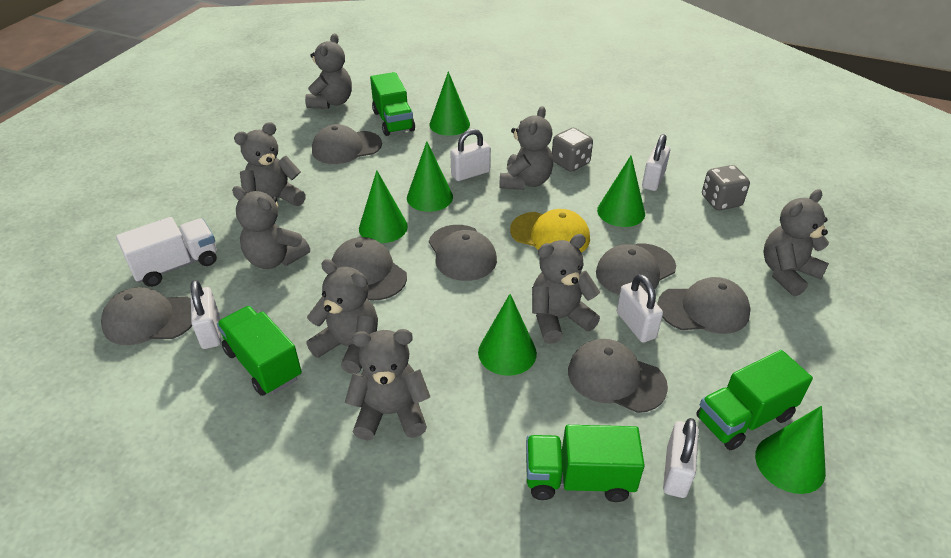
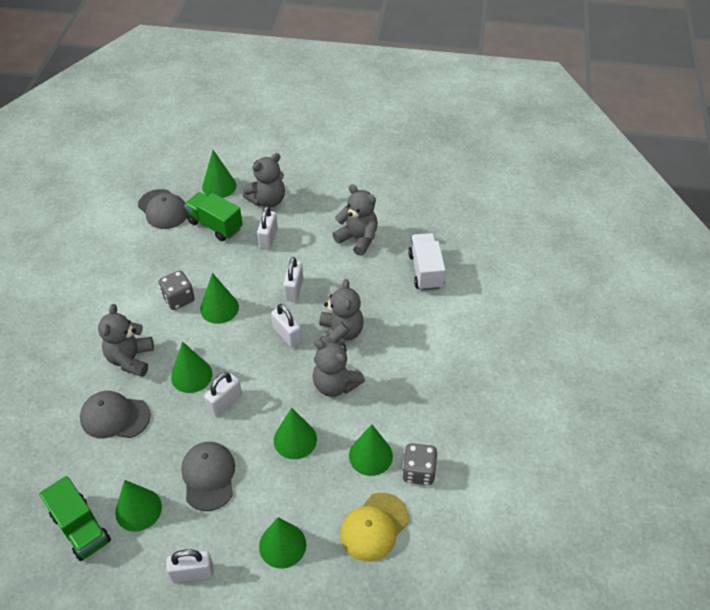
green cone: [359,170,408,243] [407,141,453,212] [430,71,470,136] [478,294,537,376] [597,155,645,227] [755,406,826,494] = 6 -> [115,480,162,532] [171,341,212,393] [200,273,239,324] [202,150,236,198] [259,517,306,569] [274,407,317,459] [349,424,393,476] = 7
green truck: [217,306,302,396] [370,72,415,136] [526,425,645,502] [696,350,813,450] = 4 -> [39,476,111,561] [184,192,243,241] = 2
grey cap: [101,287,192,345] [312,124,382,164] [331,237,407,300] [429,225,497,281] [568,339,668,413] [596,243,676,295] [657,277,751,334] = 7 -> [80,391,151,438] [138,189,188,229] [181,442,235,511] = 3
grey teddy bear: [232,186,310,269] [234,122,306,206] [305,33,352,109] [307,259,378,374] [345,329,430,441] [499,106,554,190] [532,234,600,344] [763,189,829,296] = 8 -> [98,304,154,377] [243,153,285,208] [313,339,365,397] [319,279,364,345] [332,184,378,256] = 5

